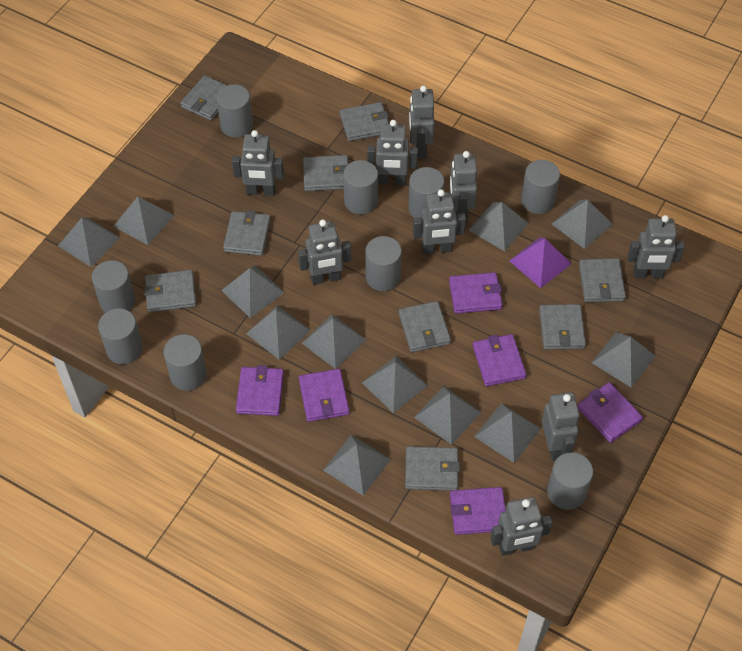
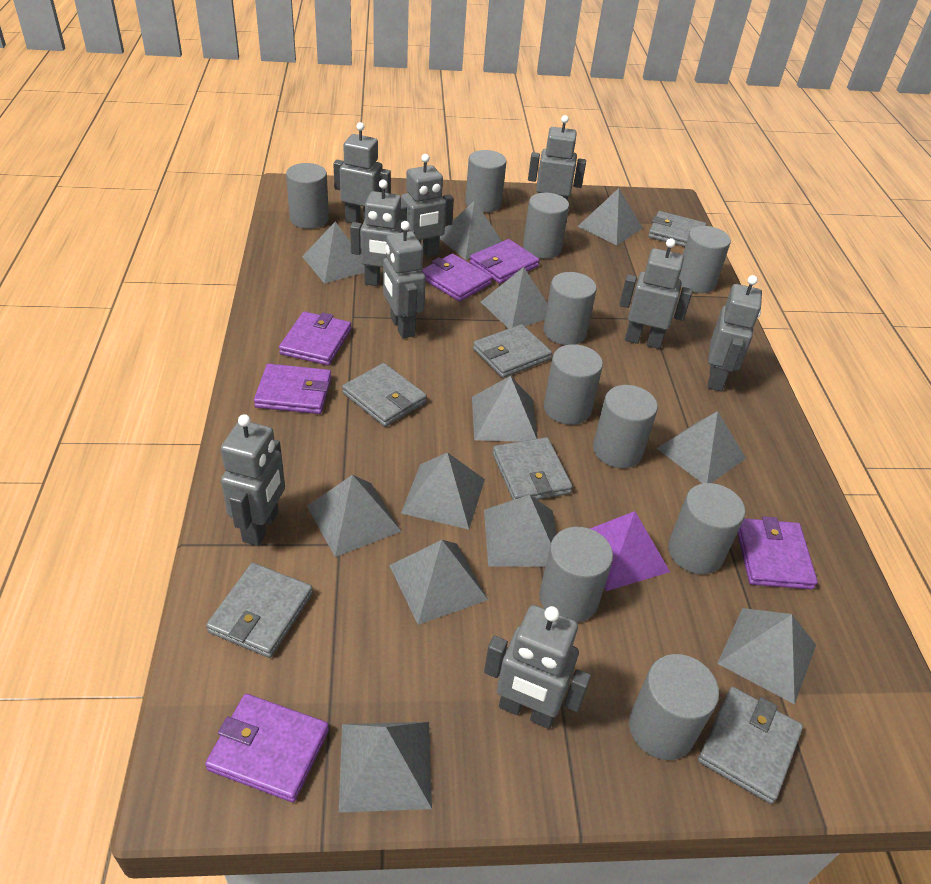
grey cylinder: [92,260,135,313] [98,308,143,364] [164,334,207,391] [217,84,253,138] [343,160,378,214] [365,236,402,291] [408,167,444,218] [521,160,560,214] [547,452,593,510] = 9 -> [286,163,329,229] [465,150,507,212] [523,192,569,259] [539,527,613,623] [543,272,597,345] [544,344,603,425] [593,385,658,468] [629,654,719,760] [668,483,746,574] [679,226,731,293] = 10
grey wallet: [144,270,196,312] [180,75,227,121] [223,210,271,256] [303,155,348,191] [340,102,389,141] [399,301,451,352] [405,446,460,491] [539,304,586,349] [579,258,626,302] = 9 -> [206,563,313,658] [342,363,427,427] [473,324,552,378] [493,437,573,500] [648,211,707,247] [698,687,803,804] = 6

